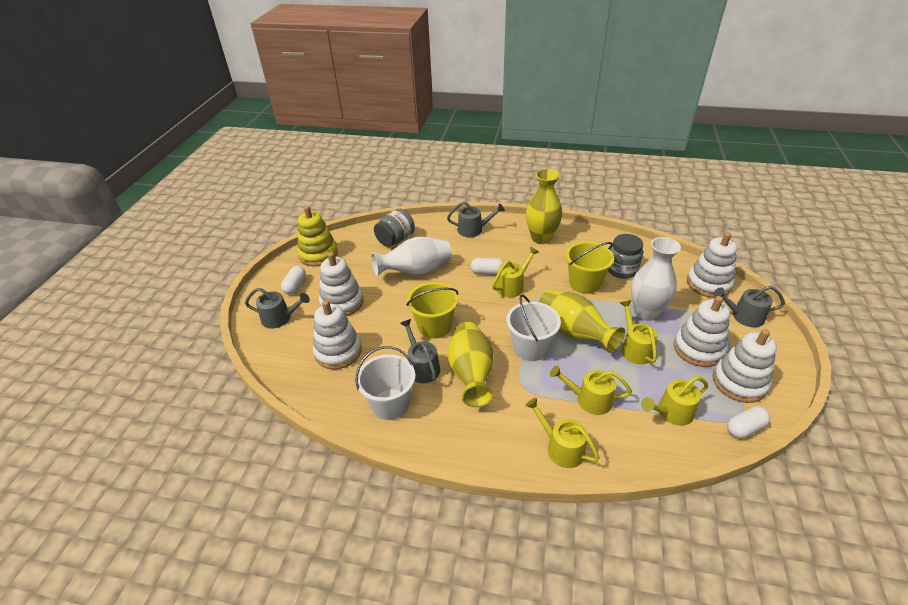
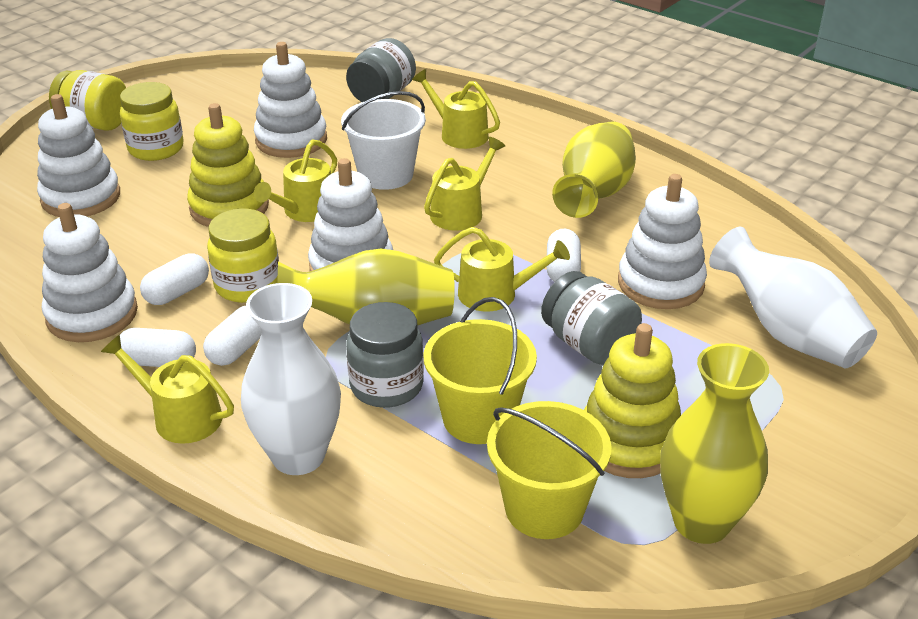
grey jar: [374,209,415,247] [608,234,643,279] = 2 -> [346,38,416,102] [346,302,424,408] [541,271,642,365] = 3
grey watering can: [245,288,310,329] [400,319,440,383] [447,202,505,237] [713,286,785,327] = 4 -> none = 0
white bucket: [356,346,415,420] [506,294,561,361] = 2 -> [341,91,426,190] = 1
white capsule: [281,266,306,294] [471,258,504,275] [727,406,770,439] = 3 -> [120,328,196,367] [140,253,209,305] [203,306,262,366] [547,229,581,282] = 4
yellow jar: none = 0 -> [49,70,126,131] [120,82,184,161] [207,208,279,303] = 3
yellow stacking toy: [297,206,338,266] = 1 -> [187,103,269,227] [584,323,681,478] = 2

